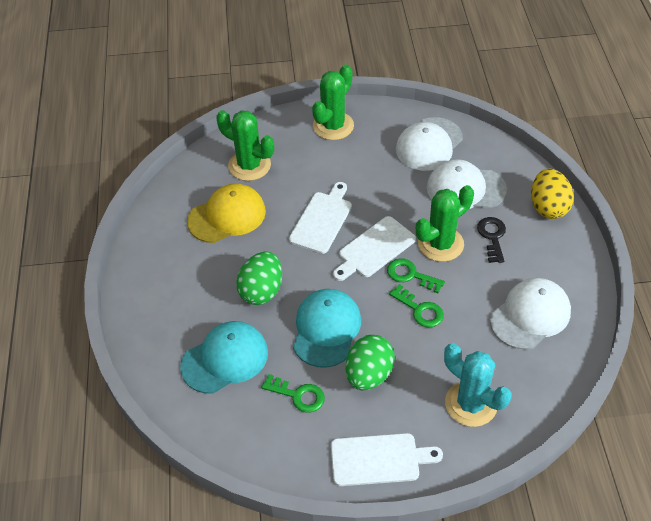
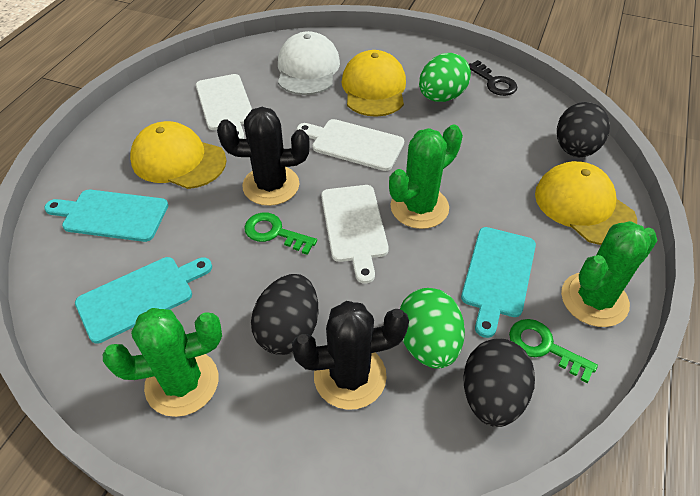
black cactus: none = 0 -> [217,107,309,206] [292,301,409,410] = 2
black egg: none = 0 -> [251,274,318,355] [463,338,535,427] [557,102,610,157] = 3
green key: [262,374,325,413] [387,258,445,293] [389,284,444,327] = 3 -> [245,213,317,255] [509,319,598,383] = 2
turquoise cactus: [444,343,511,427] = 1 -> none = 0
turquoise cap: [180,321,268,394] [293,289,361,368] = 2 -> none = 0
turquoise cutting board: none = 0 -> [44,190,168,242] [75,257,212,344] [461,227,536,338] = 3
white cap: [396,117,463,171] [427,159,507,209] [490,278,571,350] = 3 -> [278,31,340,95] = 1
yellow cap: [187,183,266,243] = 1 -> [130,121,227,189] [342,50,406,117] [535,161,637,245] = 3
yellow egg: [531,169,574,219] = 1 -> none = 0

